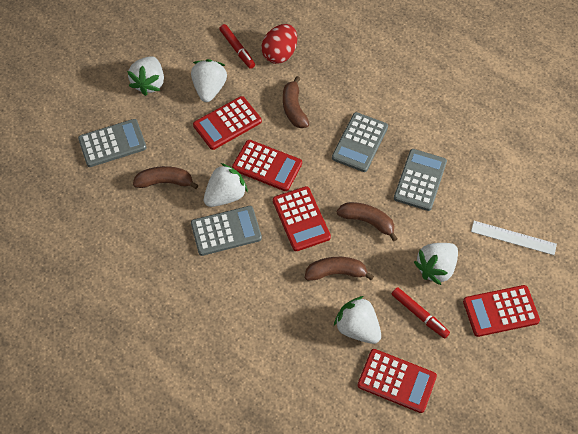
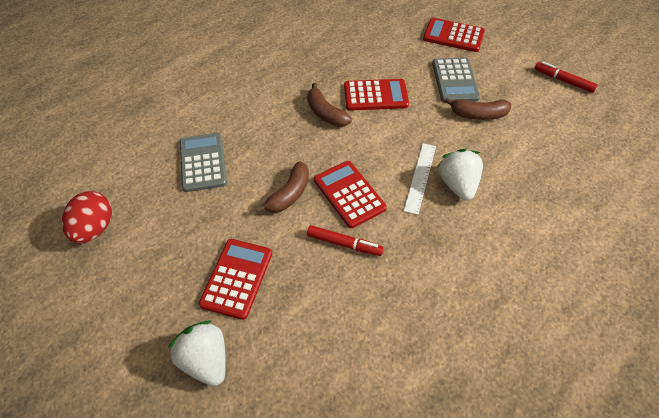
brown banana: [133,166,199,189] [283,76,309,128] [305,257,374,281] [337,202,397,241] = 4 -> [255,161,309,213] [307,83,352,127] [445,98,511,120] = 3
grey calculator: [78,119,147,167] [191,206,262,256] [332,112,388,172] [394,149,447,211] = 4 -> [180,133,227,192] [432,58,480,103] = 2
red calculator: [193,96,262,150] [232,140,302,191] [273,186,331,251] [357,349,437,413] [463,285,540,337] = 5 -> [199,239,272,320] [314,161,387,228] [344,79,409,111] [423,18,485,52] = 4
white strawberry: [127,56,164,96] [191,59,227,102] [204,163,248,207] [334,296,381,344] [414,243,458,285] = 5 -> [168,320,226,386] [438,149,483,201] = 2

